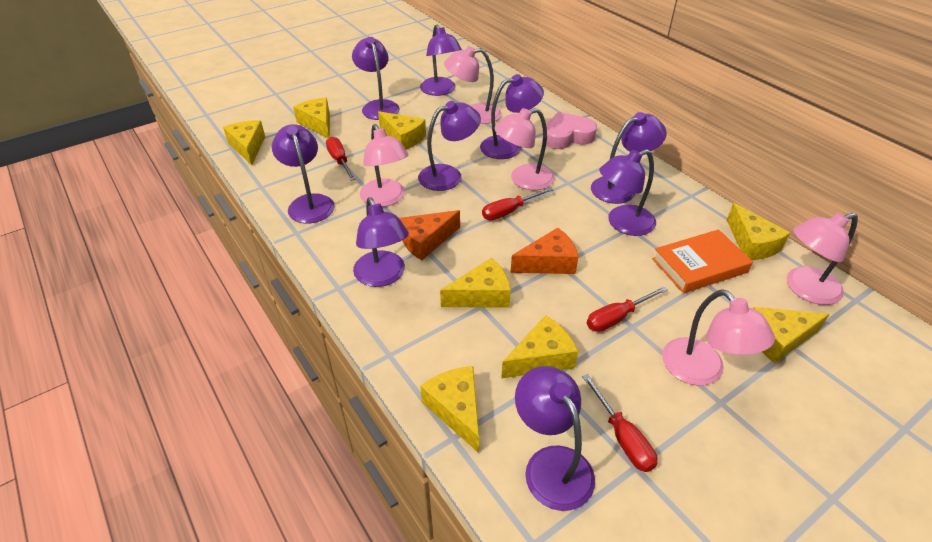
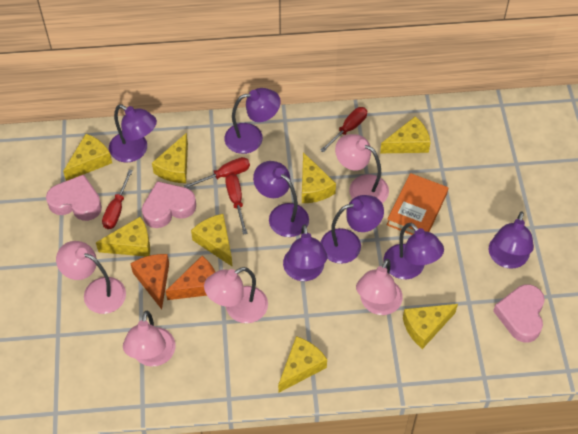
pink heart: [542,112,597,149] = 1 -> [46,174,102,221] [142,181,196,228] [493,284,545,342] = 3
purple lamp: [272,124,335,223] [352,37,400,120] [353,197,409,287] [418,101,481,191] [420,24,462,96] [480,74,544,159] [515,366,595,511] [591,112,667,204] [599,149,656,236] = 9 -> [109,104,157,163] [224,88,281,154] [253,161,309,237] [283,224,327,281] [321,195,384,264] [384,223,444,279] [489,212,534,269] = 7

